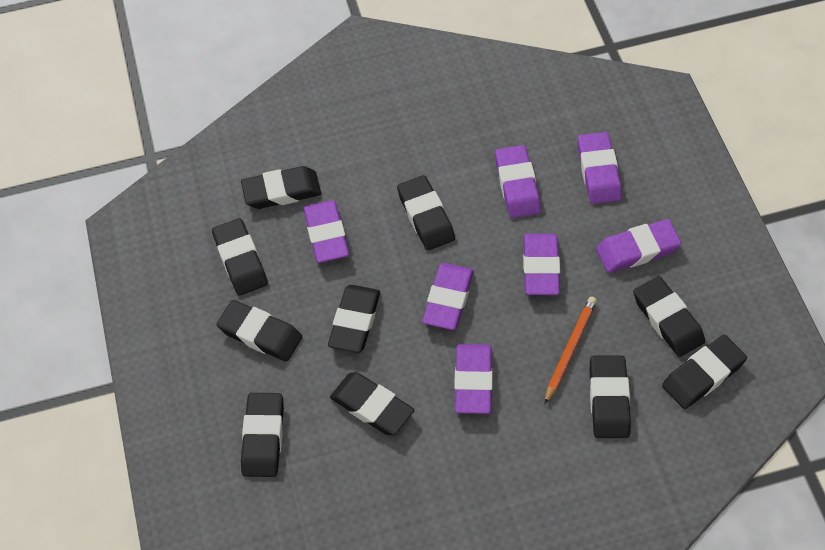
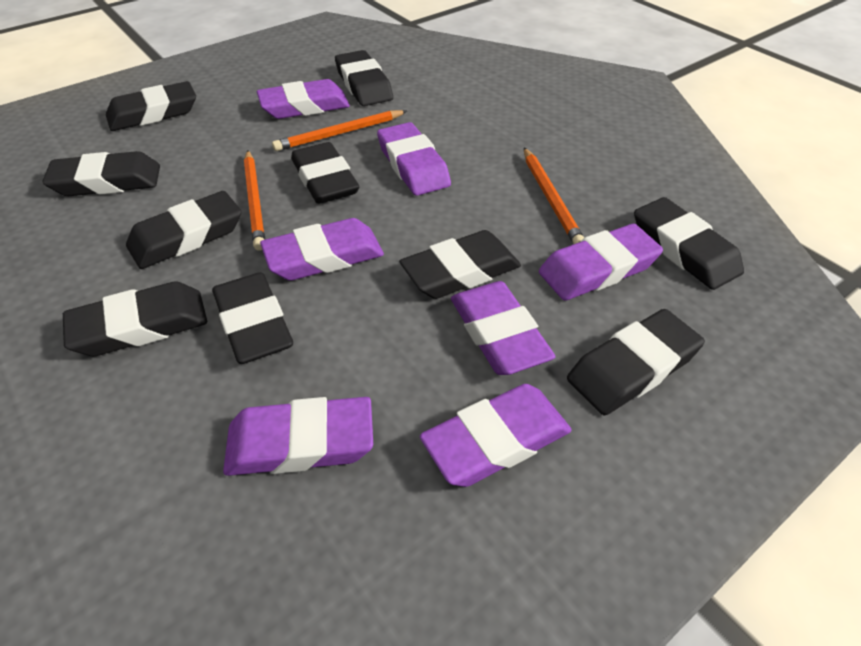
orange pencil: [545,296,597,404] = 1 -> [244,150,265,251] [272,110,407,151] [524,148,584,244] = 3

